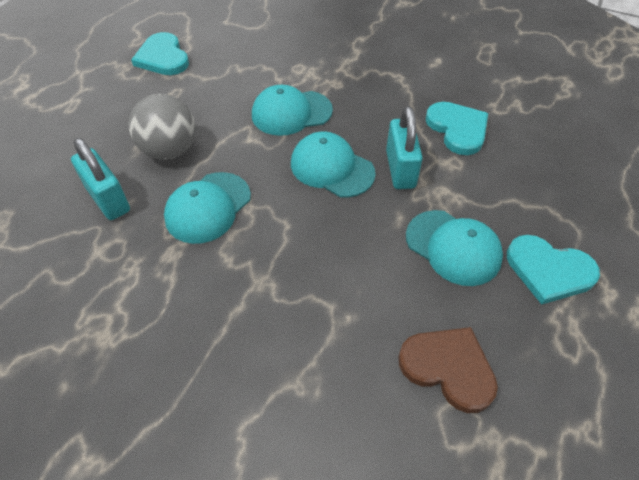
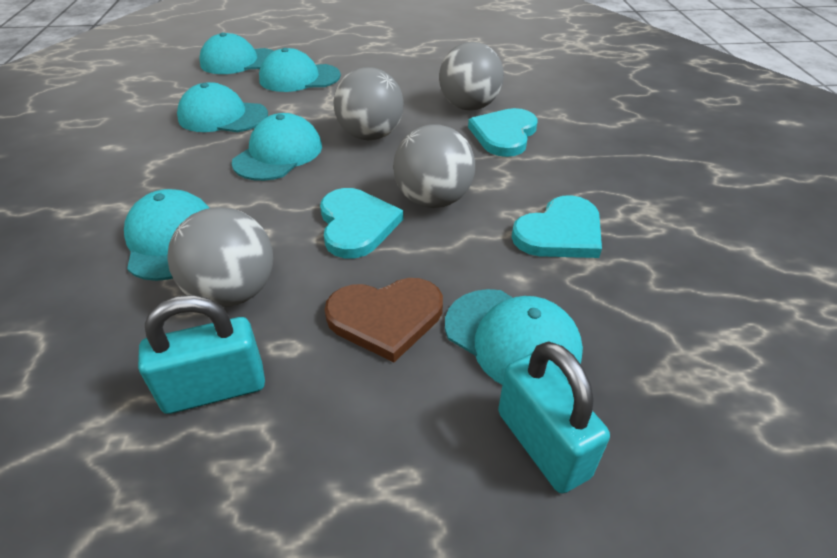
grey ball: [129,94,196,160] = 1 -> [167,207,273,307] [333,67,404,140] [393,124,475,208] [439,42,504,110] = 4
turquoise cap: [164,172,251,244] [252,85,333,136] [291,131,376,198] [406,210,503,286] = 4 -> [124,189,209,281] [177,82,268,132] [199,32,273,74] [232,113,322,181] [259,48,341,92] [445,289,583,384] = 6

